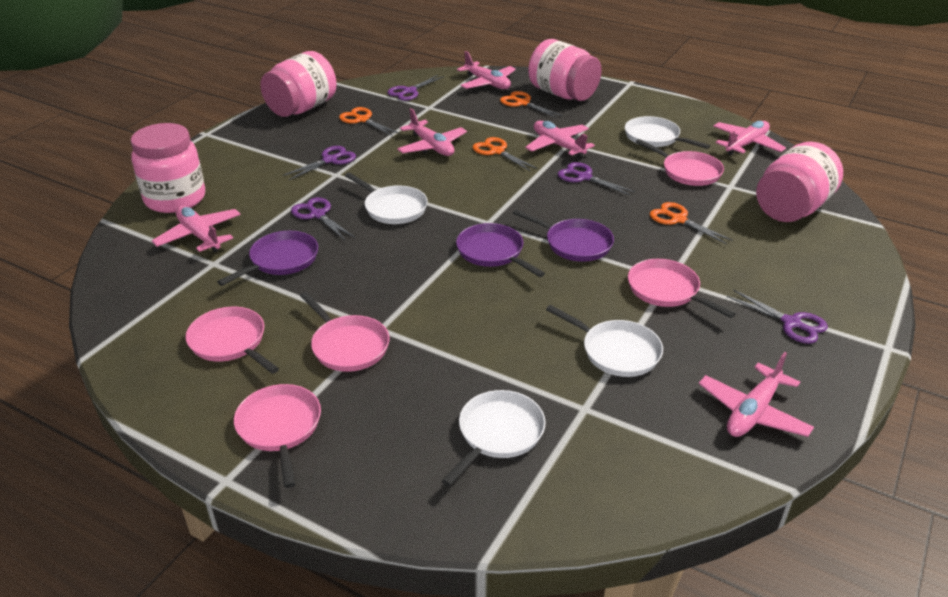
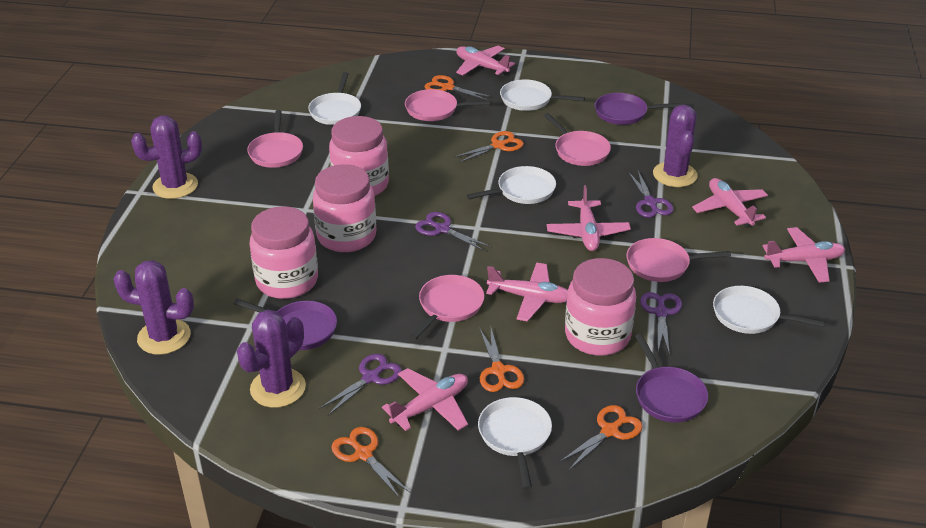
orange scissors: [339,107,398,136] [473,137,538,171] [500,91,563,118] [650,202,733,244] = 4 -> [331,427,411,498] [425,75,491,100] [455,131,524,163] [480,328,524,392] [559,405,643,470] = 5
purple cactus: none = 0 -> [113,260,194,355] [131,115,202,199] [237,310,306,408] [653,105,698,187] = 4
purple scissors: [283,146,356,180] [291,197,355,240] [387,75,444,101] [558,162,635,195] [727,289,828,344] = 5 -> [319,354,402,415] [415,212,491,251] [629,171,674,218] [640,292,682,355] = 4
white pan: [345,172,428,224] [442,390,546,486] [546,305,663,377] [625,116,710,149] = 4 -> [308,72,361,125] [466,166,556,204] [478,397,552,490] [500,79,585,111] [713,286,825,334] = 5

